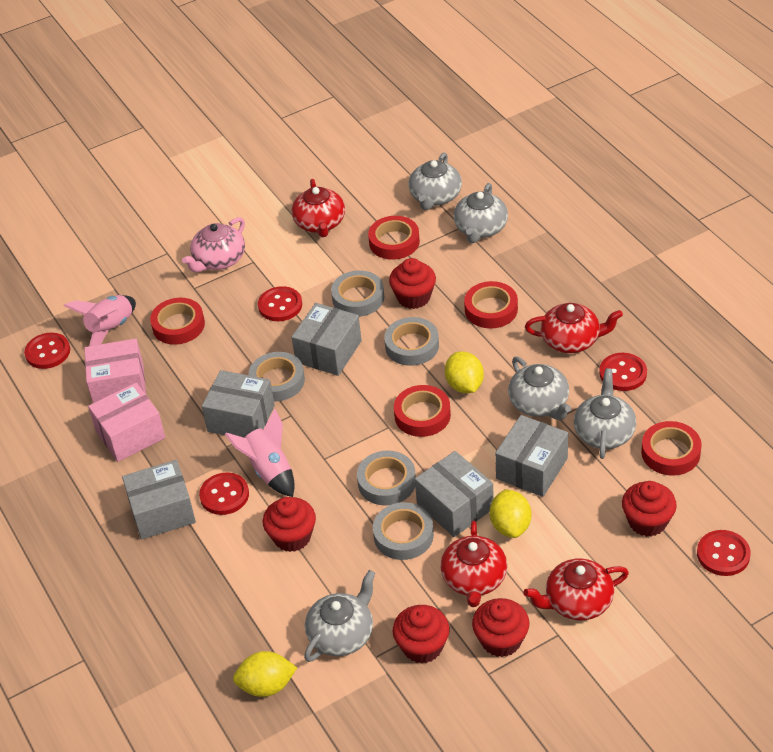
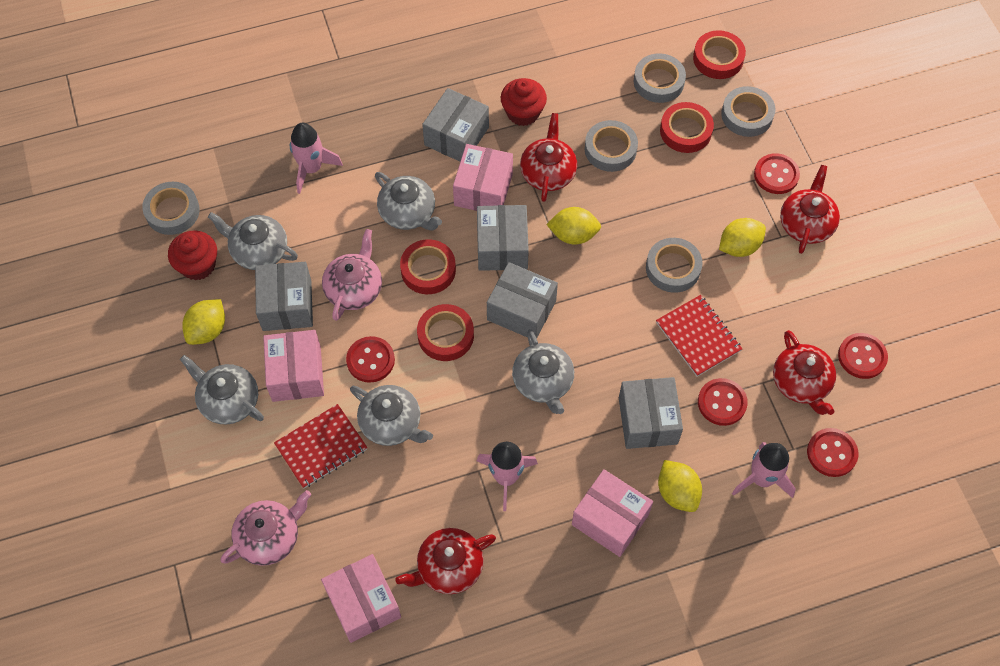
pink box: [84,338,146,403] [88,383,165,462] = 2 -> [263,330,324,402] [321,554,401,643] [453,144,513,211] [572,469,653,557] = 4
pink rocket: [64,295,136,346] [225,409,295,497] = 2 -> [290,123,343,194] [477,442,538,511] [732,442,796,498] = 3
pink teapot: [182,217,245,272] = 1 -> [221,490,311,566] [322,229,382,321] = 2
red cupcake: [263,497,316,552] [389,258,436,309] [393,605,450,664] [472,598,529,657] [622,481,677,537] = 5 -> [168,230,217,280] [501,78,547,126] = 2
red notebook: none = 0 -> [274,404,367,488] [656,295,742,376] = 2
red tape: [150,298,205,345] [368,216,420,260] [394,385,451,437] [464,281,518,329] [641,421,702,476] = 5 -> [400,239,456,294] [417,304,474,361] [660,102,714,153] [693,30,746,79] = 4
yellow lemon: [233,651,297,697] [445,351,484,393] [490,489,531,538] = 3 -> [182,299,225,345] [546,207,601,245] [658,460,702,512] [719,218,766,257] = 4

